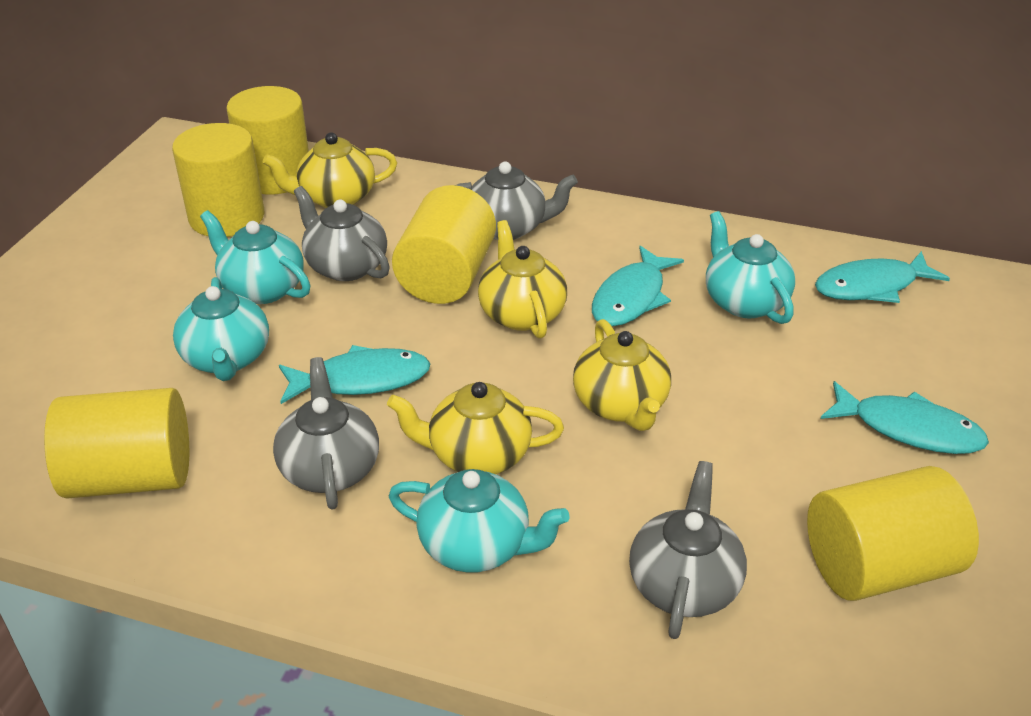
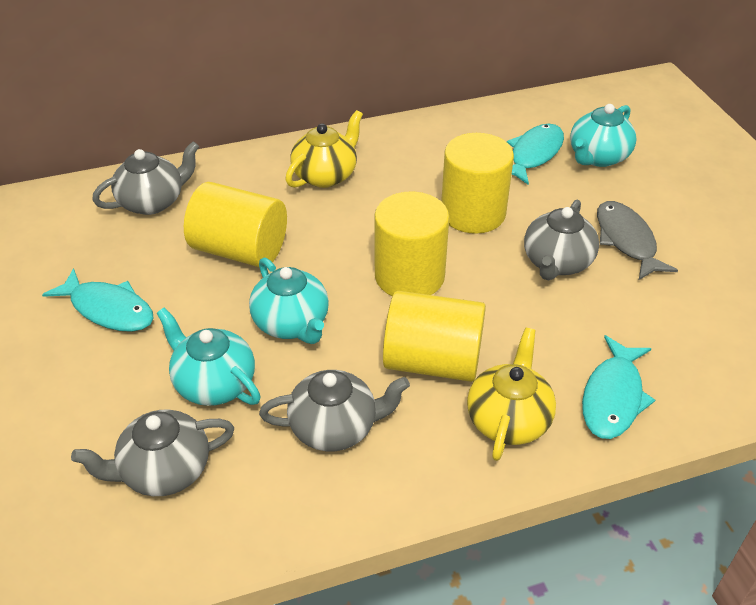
grey fish: none = 0 -> [597,201,678,280] = 1
turquoise fish: [279,345,431,404] [592,246,684,326] [815,251,950,303] [820,381,989,454] = 4 -> [42,268,154,332] [507,124,564,185] [582,335,655,439] = 3
turquoise teapot: [173,277,269,381] [200,210,311,304] [389,469,570,572] [706,211,795,324] = 4 -> [156,307,261,406] [249,257,329,344] [570,104,636,167] = 3
yellow cylinder: [44,388,189,499] [172,123,264,237] [226,86,309,195] [392,185,496,304] [807,466,979,601] = 5 -> [184,182,287,267] [374,191,449,296] [383,291,486,382] [441,133,514,234] = 4
yellow teapot: [263,132,397,208] [387,382,564,474] [478,220,567,338] [573,319,671,431] = 4 -> [285,110,363,188] [467,328,556,461] = 2

